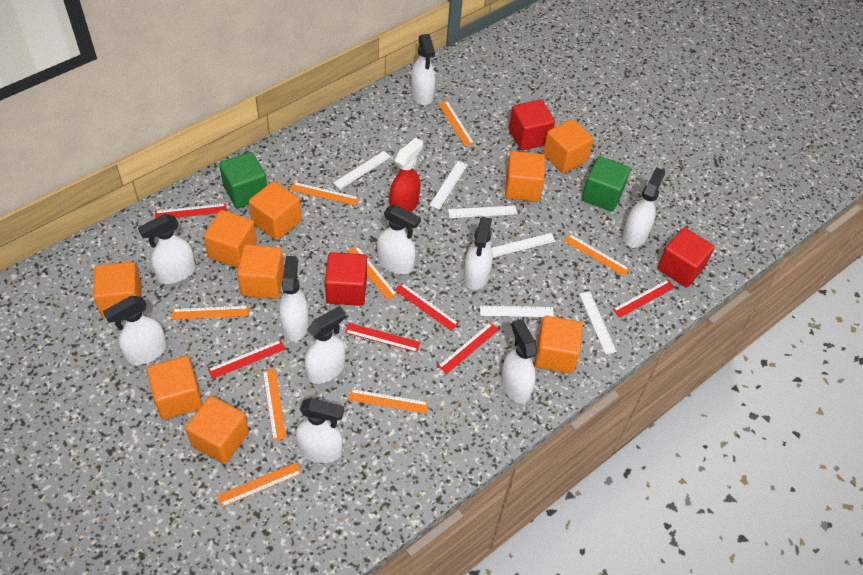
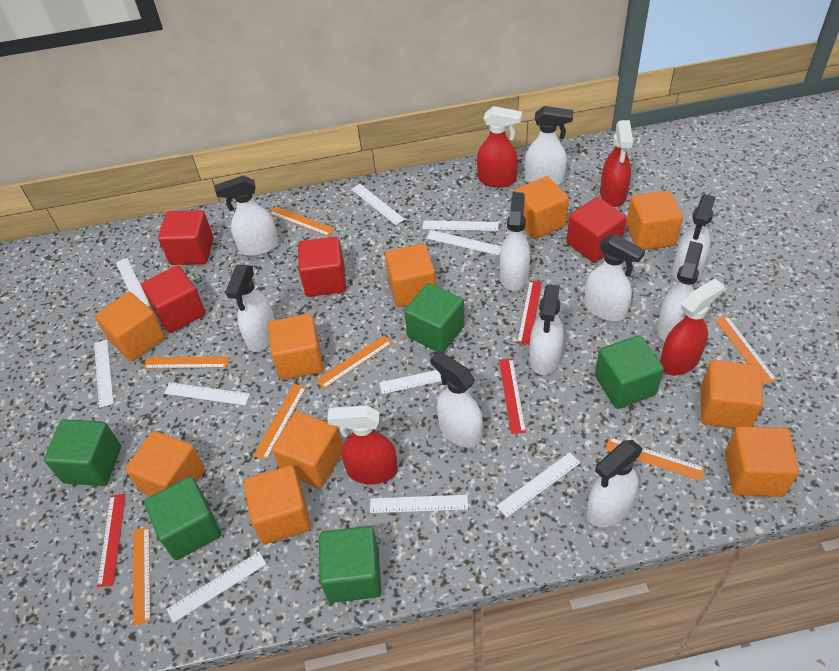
green cube: [219,152,267,209] [582,156,630,212] = 2 -> [44,419,121,486] [144,476,221,560] [319,526,381,603] [404,283,465,353] [595,335,664,409] = 5
orange cube: [93,262,142,318] [147,356,203,420] [185,396,249,464] [204,210,257,268] [237,245,284,299] [249,181,301,240] [505,151,545,202] [534,316,583,374] [543,119,594,173] = 9 -> [95,292,165,362] [125,431,205,496] [243,465,311,544] [268,314,323,380] [272,411,342,488] [385,244,436,307] [515,176,569,239] [626,190,683,250] [701,360,763,429] [725,426,799,497] = 10
orange ruler: [172,306,249,320] [217,462,302,507] [263,369,286,441] [290,182,359,206] [348,246,397,300] [348,389,428,413] [438,101,474,146] [564,234,630,276] = 8 -> [133,527,151,626] [144,356,229,369] [254,384,306,460] [269,206,335,236] [316,335,392,389] [605,437,705,481] [715,316,777,385] = 7
red cube: [325,252,367,306] [509,100,555,151] [657,228,715,287] = 3 -> [141,265,206,333] [158,210,214,265] [298,237,346,297] [566,197,627,263] = 4
red ruler: [155,203,227,218] [208,340,285,379] [345,323,421,352] [395,283,459,331] [438,322,499,374] [613,279,675,318] = 6 -> [97,494,126,587] [499,358,526,434] [517,281,542,345] = 3
red spray bottle: [389,137,423,212] = 1 -> [327,405,398,484] [477,106,522,188] [600,120,633,207] [660,278,724,375] = 4
white ruler: [333,151,391,189] [429,161,468,209] [448,206,517,218] [480,306,554,317] [492,233,556,257] [579,292,617,354] = 6 -> [94,340,114,408] [116,258,150,307] [164,382,250,405] [167,552,266,623] [351,184,405,225] [370,495,468,513] [379,364,464,394] [423,220,498,231] [427,230,502,255] [497,452,580,517] = 10

